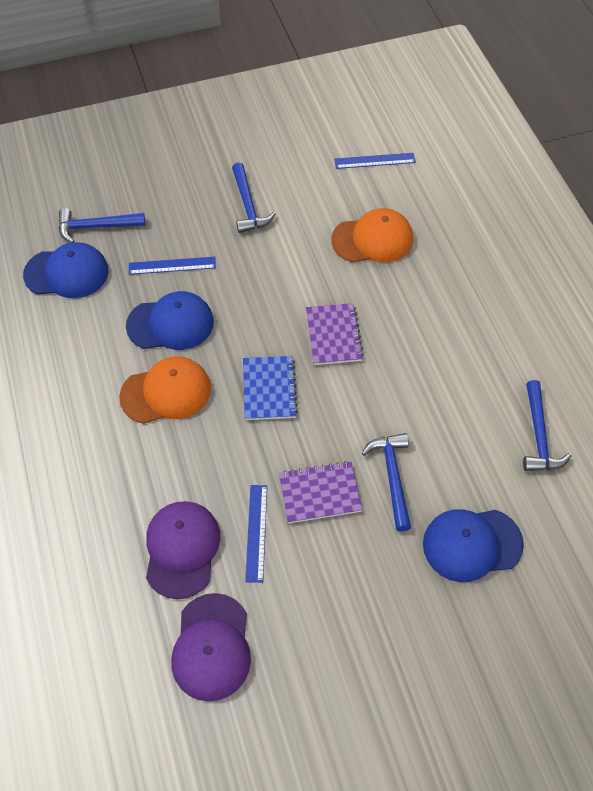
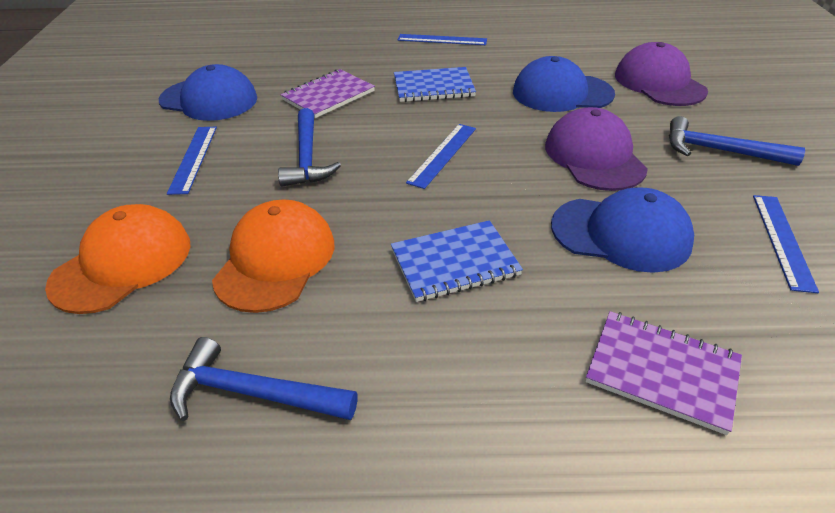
blue hammer: [59,208,145,243] [232,163,276,233] [362,433,411,531] [523,380,572,471] = 4 -> [170,337,358,421] [278,108,341,187] [669,116,805,166] = 3
blue notebook: [243,356,298,420] = 1 -> [391,220,523,302] [394,67,476,102] = 2
blue ruler: [129,257,216,275] [245,485,267,583] [334,153,416,169] = 3 -> [167,127,217,195] [398,34,487,45] [406,124,476,189] [753,195,819,293] = 4

